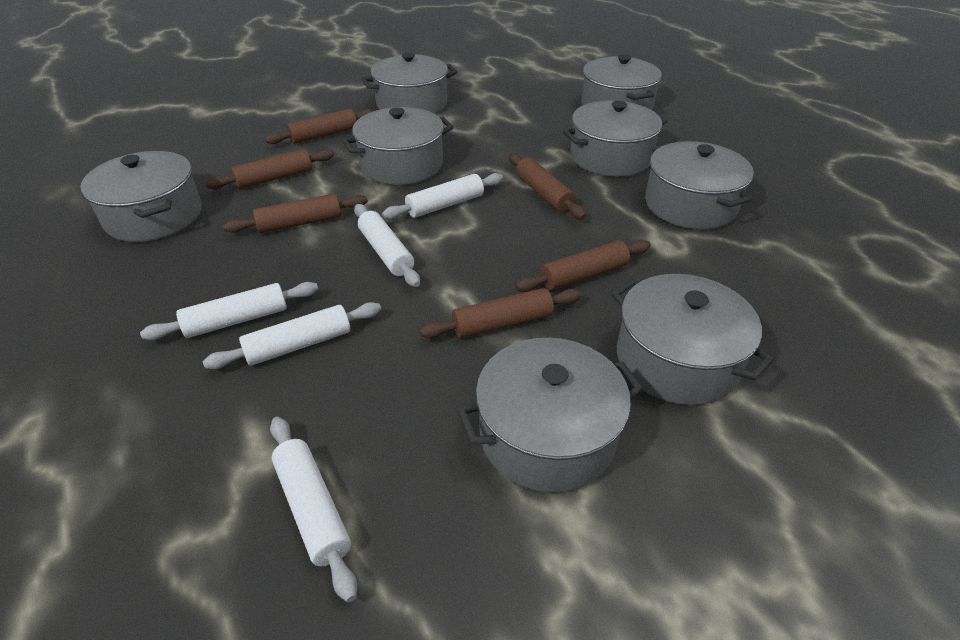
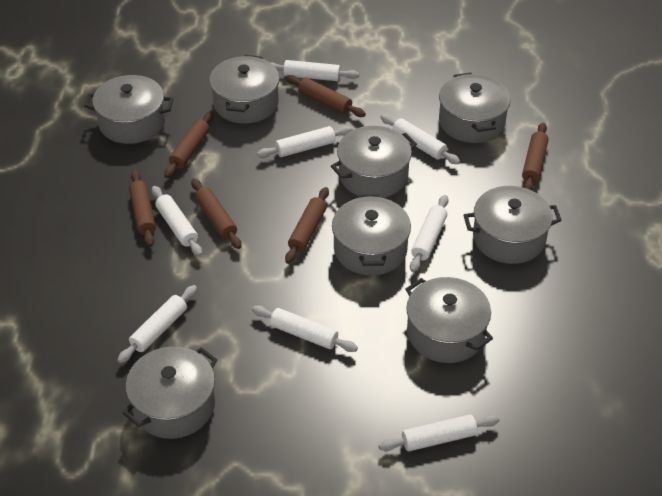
white rolling pin: [140,282,318,340] [203,302,381,369] [270,417,357,602] [354,204,420,287] [382,173,503,219] = 5 -> [117,285,197,363] [152,186,202,256] [252,306,358,352] [257,126,353,158] [270,60,359,81] [379,415,500,451] [380,114,460,164] [410,195,449,272] = 8

